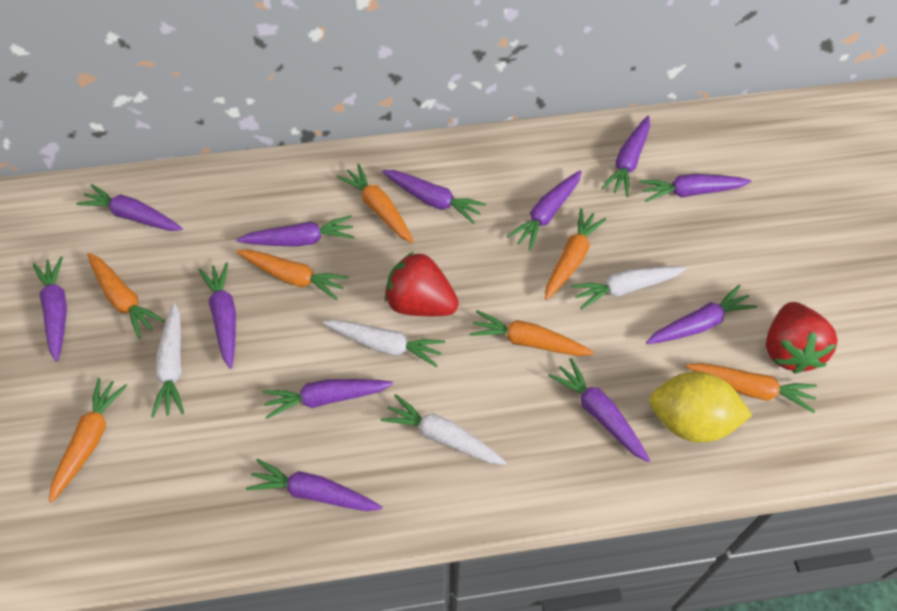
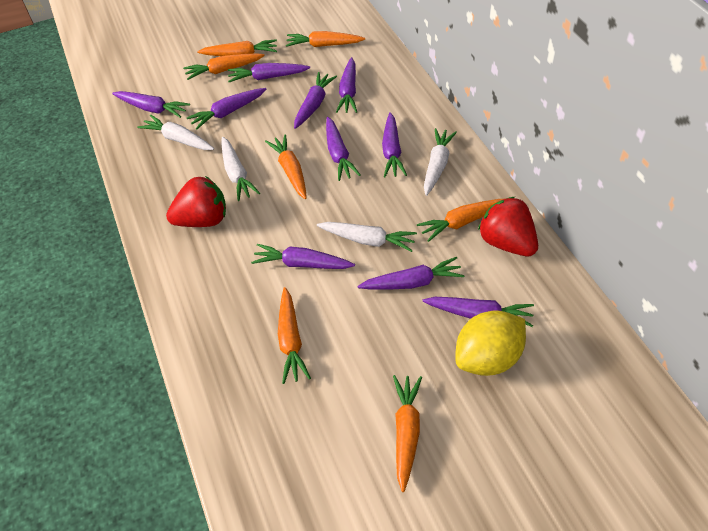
purple carrot: [33,256,67,362] [76,184,183,231] [199,262,236,369] [237,215,355,247] [246,459,382,511] [262,379,393,419] [382,170,486,224] [507,170,582,251] [548,358,650,462] [602,116,650,197] [639,174,752,202] [646,285,757,344] = 12 -> [112,91,190,118] [187,88,266,130] [228,63,310,82] [251,244,355,269] [294,72,337,129] [326,117,361,181] [336,57,357,113] [357,257,465,290] [382,112,407,177] [422,297,534,327] = 10

